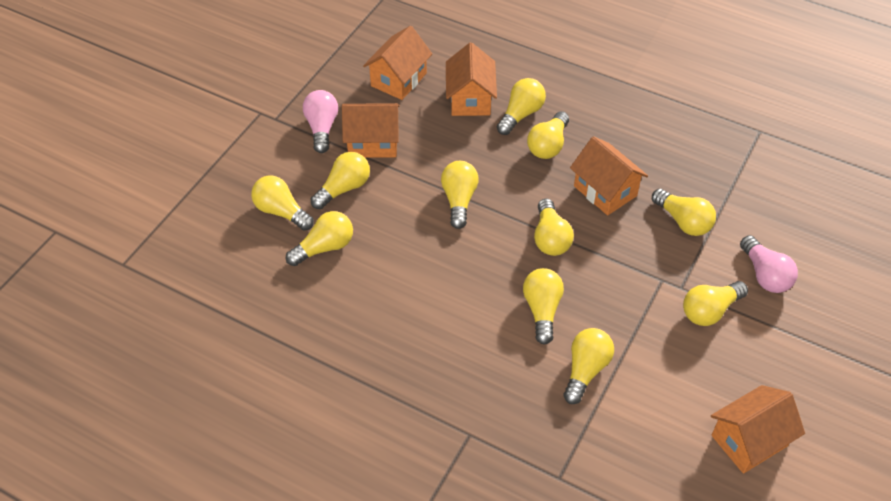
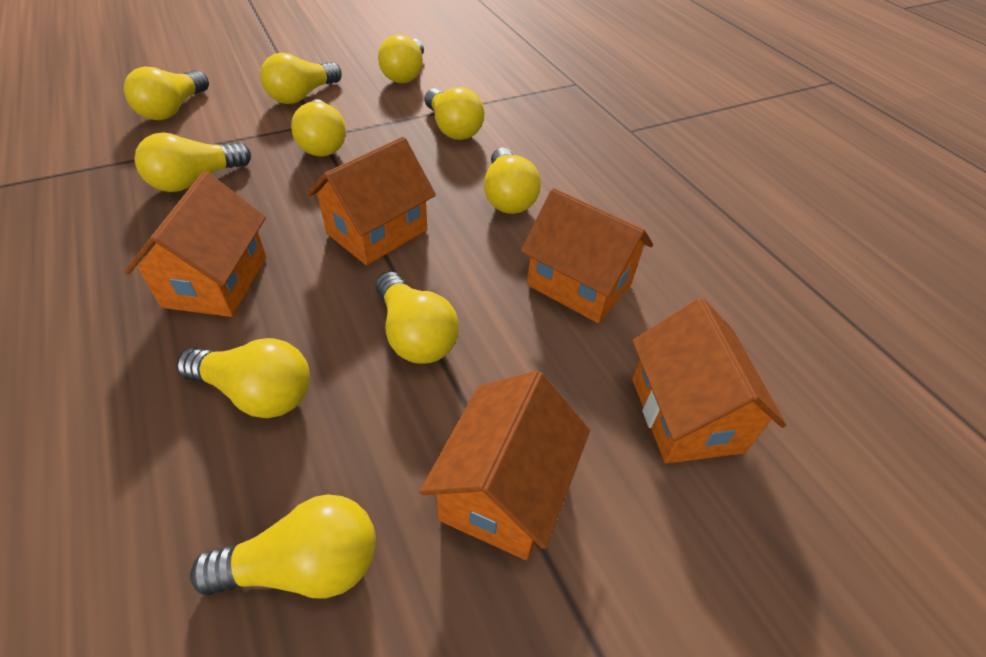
pink light bulb: [303,90,338,153] [740,235,798,293] = 2 -> none = 0
yellow light bulb: [251,176,314,231] [286,211,353,266] [311,152,370,209] [441,161,479,229] [497,78,546,135] [523,268,564,345] [527,111,569,159] [534,199,574,256] [563,328,614,404] [652,189,716,236] [683,281,748,326] = 11 -> [124,67,209,120] [134,133,251,192] [176,338,310,418] [190,494,376,599] [260,53,342,104] [291,99,346,156] [376,271,459,364] [378,35,424,83] [425,87,484,140] [484,148,541,214] = 10

